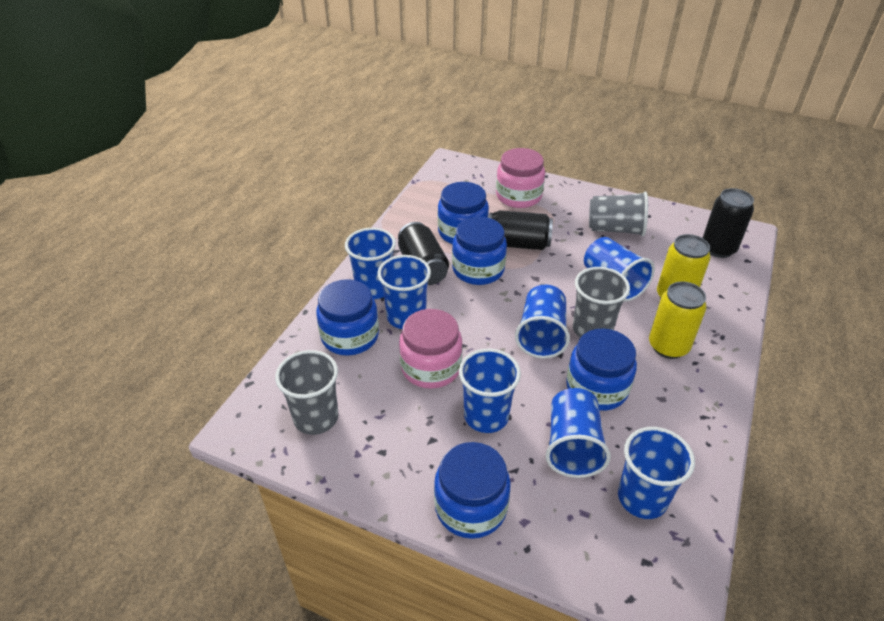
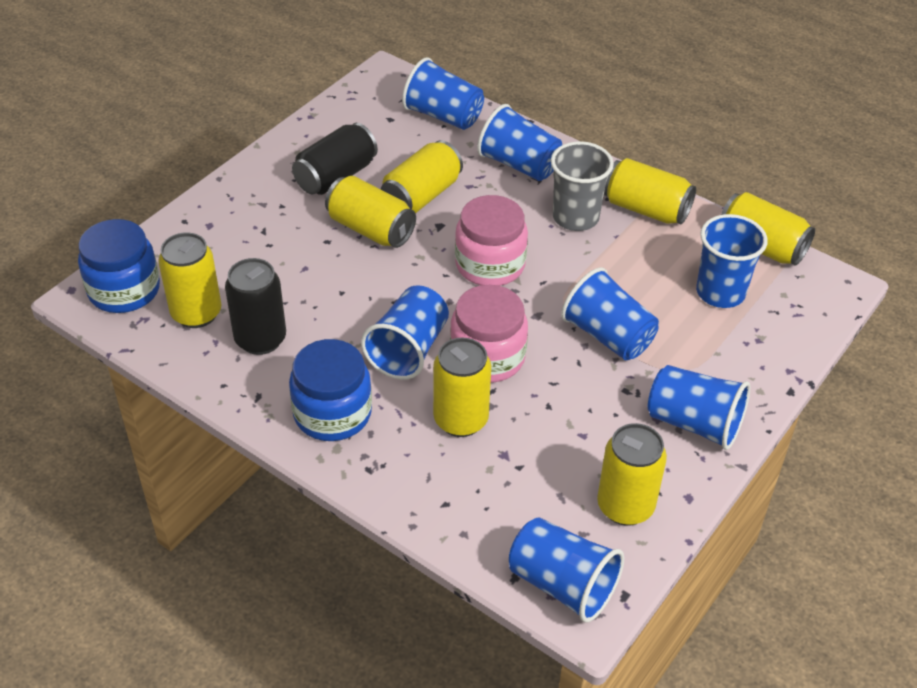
black can: [398,222,449,285] [489,210,553,250] [703,188,754,258] = 3 -> [225,258,286,355] [292,123,378,195] = 2
blue jar: [316,279,379,356] [434,442,511,539] [438,182,489,244] [452,217,507,285] [566,328,637,411] = 5 -> [78,219,160,313] [289,339,372,441] = 2
grey cup: [275,350,339,435] [573,267,630,338] [589,191,648,237] = 3 -> [551,141,614,231] = 1
yellow can: [649,281,707,359] [657,234,710,299] = 2 -> [158,232,222,328] [325,176,416,248] [381,140,463,213] [433,338,491,437] [597,423,667,526] [604,158,696,224] [721,192,815,266] = 7

